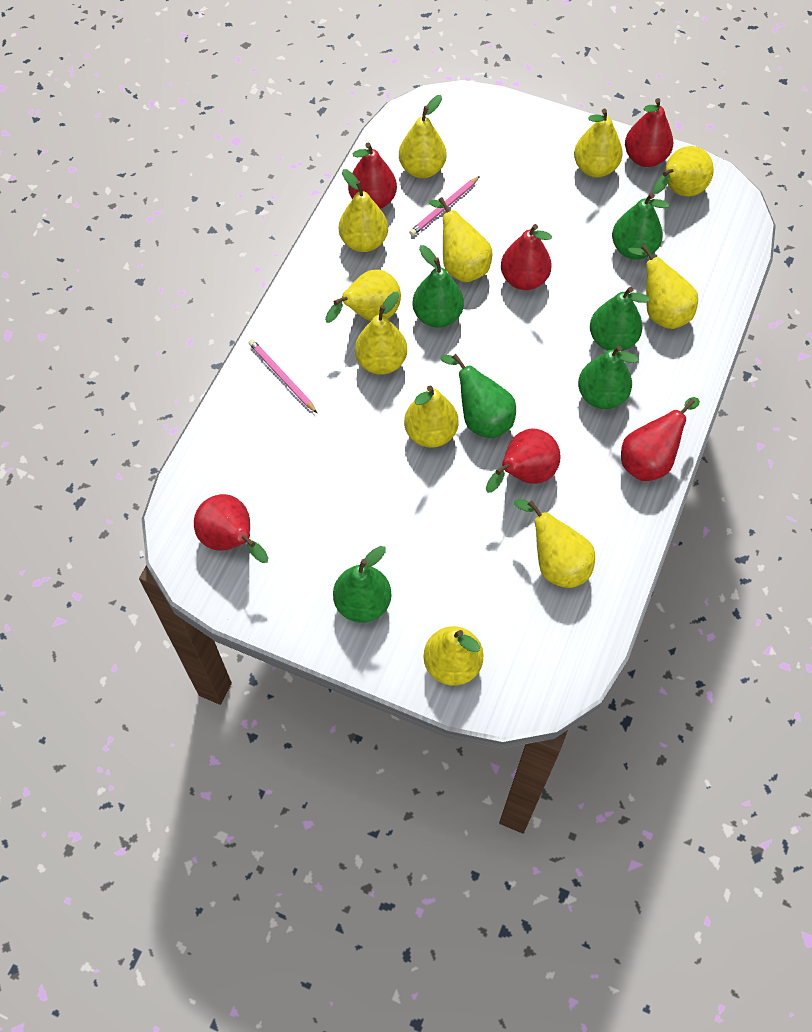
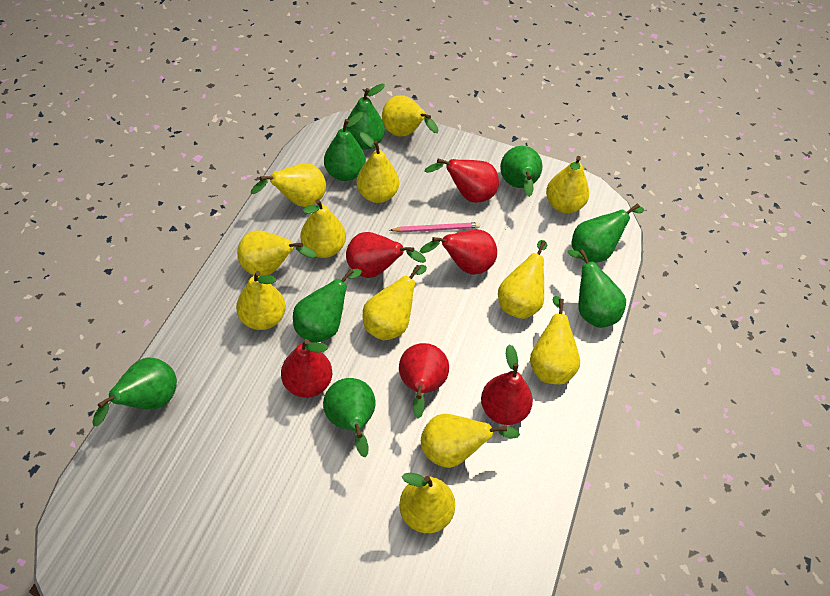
green pear: [333,546,391,623] [412,245,464,328] [440,354,516,438] [578,346,639,409] [590,287,650,352] [612,193,669,259] = 6 -> [92,357,177,427] [293,269,362,343] [323,378,375,457] [324,112,366,181] [346,84,385,150] [500,146,542,197] [567,249,626,328] [572,203,644,263] = 8
pink pencil: [249,339,317,413] [409,176,480,236] = 2 -> [390,222,480,233] = 1
yellow pear: [325,270,401,323] [339,169,388,252] [355,292,407,375] [399,95,447,178] [404,385,458,448] [423,626,483,686] [429,197,493,282] [514,499,595,588] [574,108,623,178] [628,245,698,329] [653,146,714,197] = 11 -> [236,271,286,330] [237,230,317,276] [251,163,326,207] [300,199,346,258] [356,132,399,203] [363,265,427,340] [382,95,439,136] [399,473,455,533] [421,414,520,468] [498,240,547,319] [530,296,580,384] [546,156,589,213] = 12

